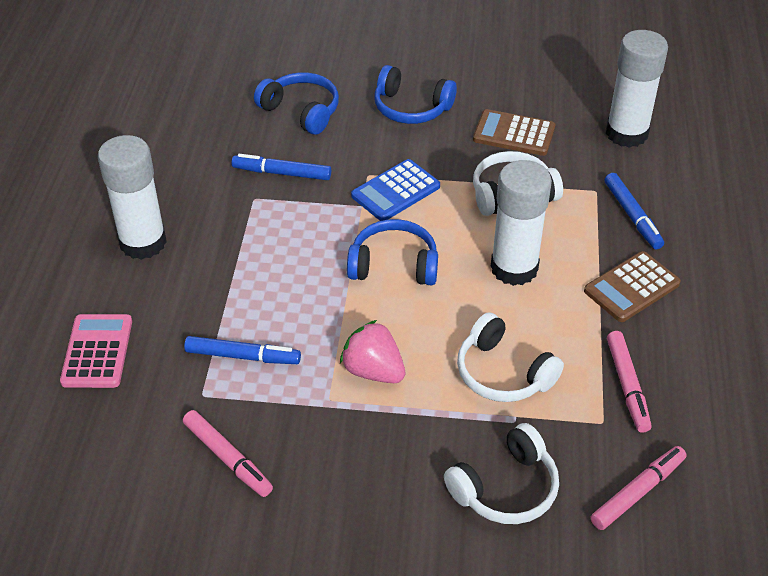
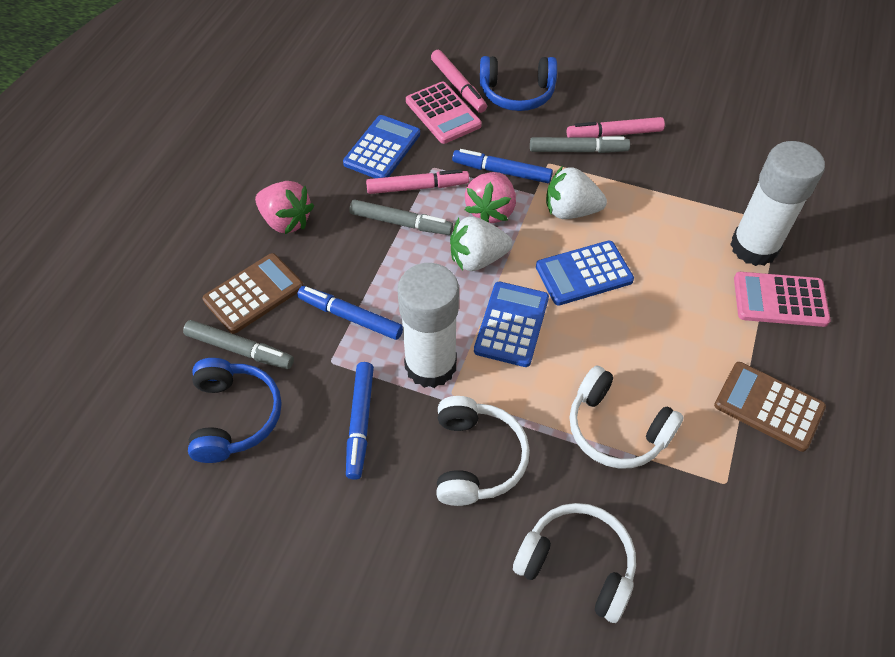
blue calculator: [351,159,440,221] = 1 -> [343,115,420,178] [474,282,549,367] [536,241,634,306] = 3
blue headphones: [254,72,339,135] [347,219,438,285] [374,65,457,124] = 3 -> [188,358,282,463] [480,56,557,111] = 2
grey marker: none = 0 -> [183,320,294,369] [349,199,453,235] [530,137,630,153] = 3
pink calculator: [60,314,132,388] = 1 -> [406,82,482,144] [734,272,831,327] = 2
pink strawberry: [340,320,405,383] = 1 -> [255,181,314,234] [465,172,516,223] = 2
white glue stick: [98,135,167,260] [491,160,552,286] [606,30,668,148] = 3 -> [398,263,459,388] [730,141,825,266] = 2
white strawberry: none = 0 -> [450,217,512,271] [546,166,607,219] = 2

